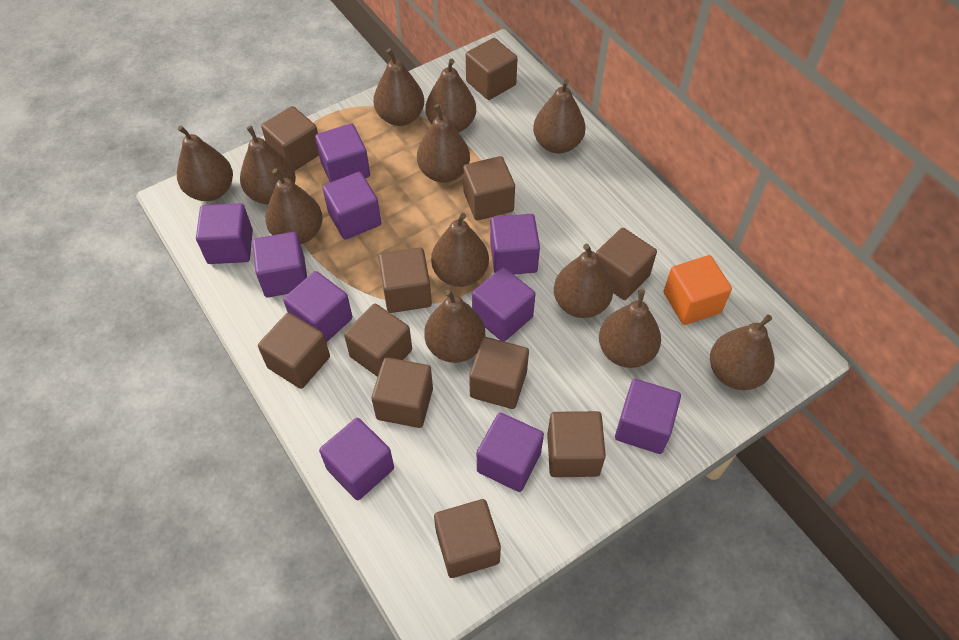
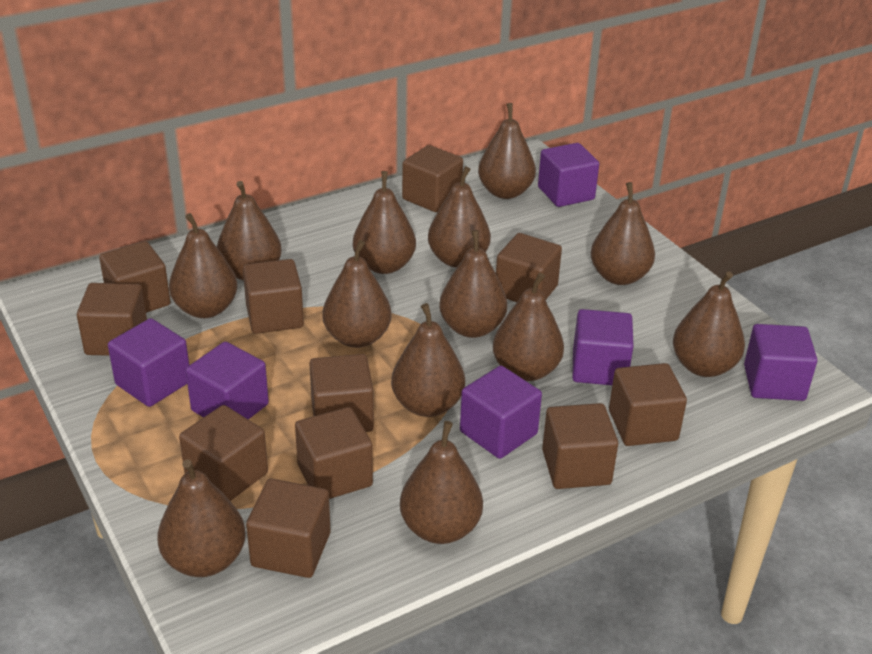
brown pear: [177,125,233,201] [240,126,296,204] [265,169,323,244] [373,48,424,126] [417,104,470,183] [424,289,486,363] [425,59,476,132] [431,213,489,287] [533,79,586,154] [554,244,613,318] [599,289,661,368] [710,314,774,390] = 12 -> [157,459,246,577] [169,213,238,318] [217,181,282,281] [322,240,392,348] [353,171,416,274] [391,303,465,417] [400,421,483,544] [428,166,491,268] [439,230,507,338] [478,103,536,199] [493,273,564,381] [591,182,655,285] [673,271,745,377] = 13
orange cube: [664,255,732,325] = 1 -> none = 0
purple cube: [196,203,253,264] [252,232,307,298] [283,271,353,343] [315,124,370,183] [319,418,394,500] [323,172,381,240] [472,267,536,342] [477,413,544,492] [490,214,540,275] [615,379,681,454] = 10 -> [108,318,189,407] [186,342,269,419] [460,366,542,459] [538,143,599,207] [572,309,634,385] [744,324,817,401] = 6

